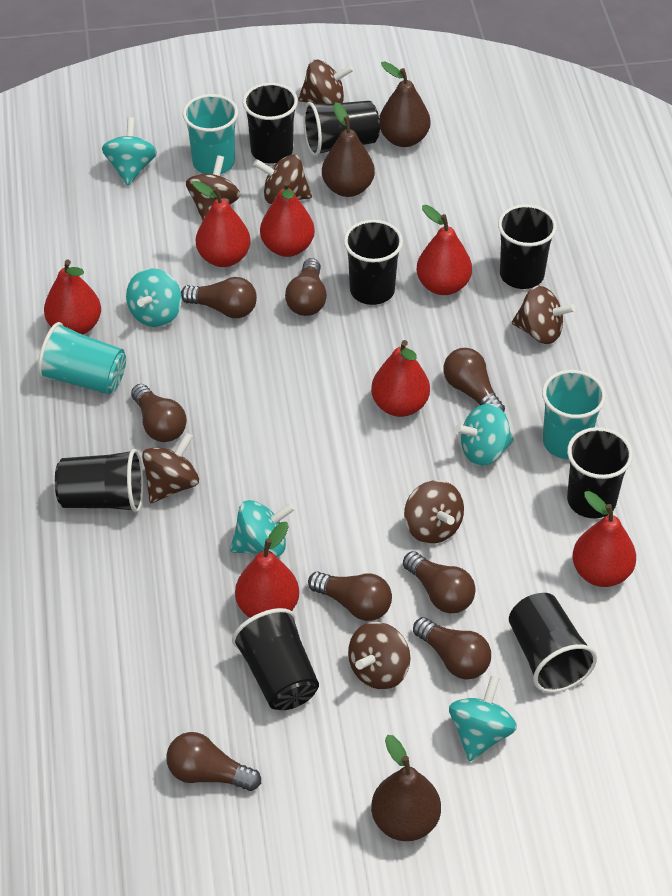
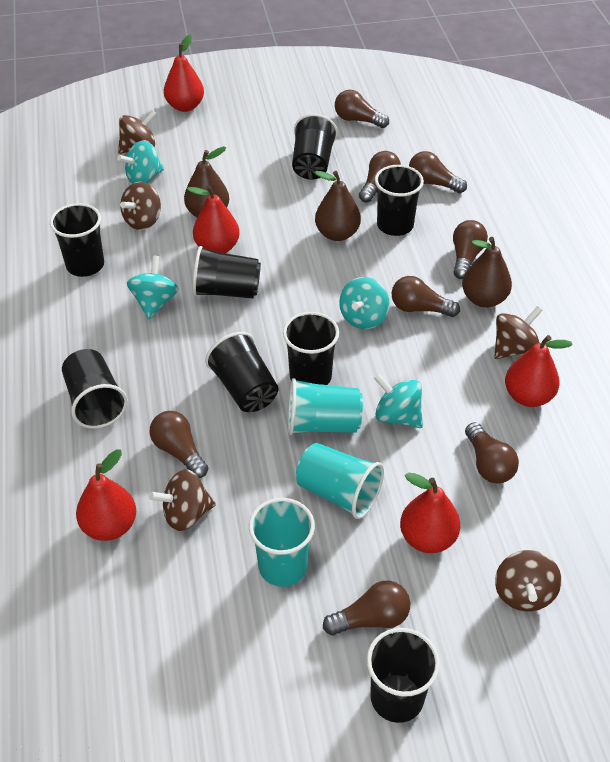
brown spinning top: [142,432,199,503] [186,155,240,221] [253,154,312,204] [298,60,354,104] [348,622,410,690] [404,480,464,544] [512,286,576,344] = 7 -> [118,110,157,154] [120,182,161,230] [149,469,216,531] [494,306,543,359] [495,550,561,611] = 5
red pear: [44,259,101,335] [192,181,251,267] [235,522,299,618] [260,181,315,257] [371,340,430,417] [417,205,472,295] [572,491,636,587] = 7 -> [76,449,136,541] [164,35,204,112] [187,185,240,253] [400,472,460,553] [505,335,573,407] = 5
turquoise spinning top: [102,117,157,186] [126,268,182,327] [230,500,295,557] [449,676,517,762] [455,404,514,466] = 5 -> [117,140,164,184] [127,256,179,319] [339,277,390,329] [374,373,423,428] = 4

